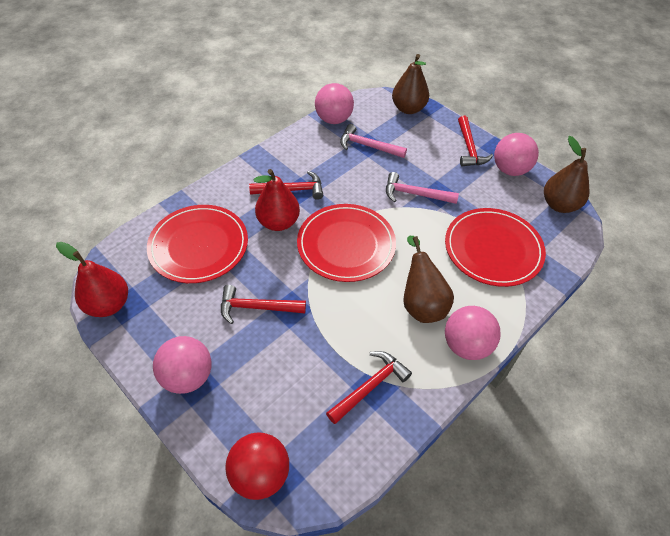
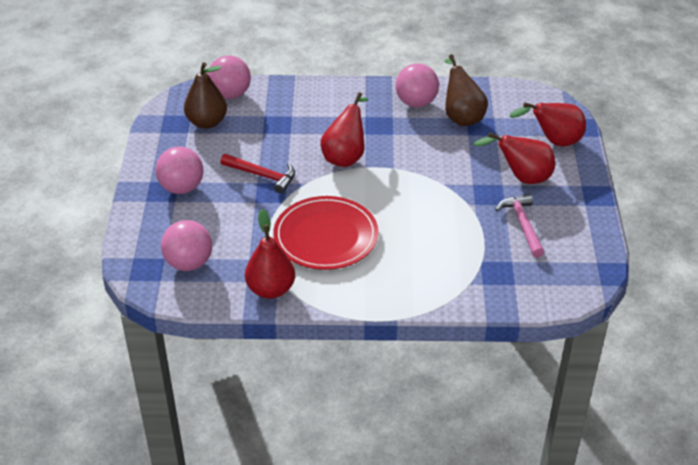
brown pear: [392,54,429,114] [403,236,454,323] [544,136,589,213] = 3 -> [184,62,227,129] [445,54,488,126] = 2
pink hammer: [340,124,407,158] [386,172,459,204] = 2 -> [495,194,544,258] = 1
red ball: [225,432,289,500] = 1 -> none = 0
red hammer: [221,285,306,324] [249,171,323,200] [326,351,412,424] [458,116,493,166] = 4 -> [220,154,295,194] = 1
red pear: [56,242,128,317] [254,169,300,231] = 2 -> [245,209,295,299] [320,92,368,167] [474,132,555,184] [509,102,586,146] = 4
red plate: [147,205,248,283] [297,204,396,282] [445,208,546,287] = 3 -> [273,196,379,270] = 1

